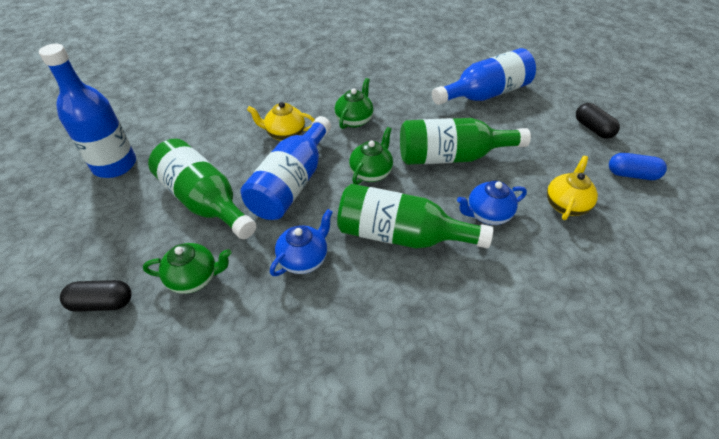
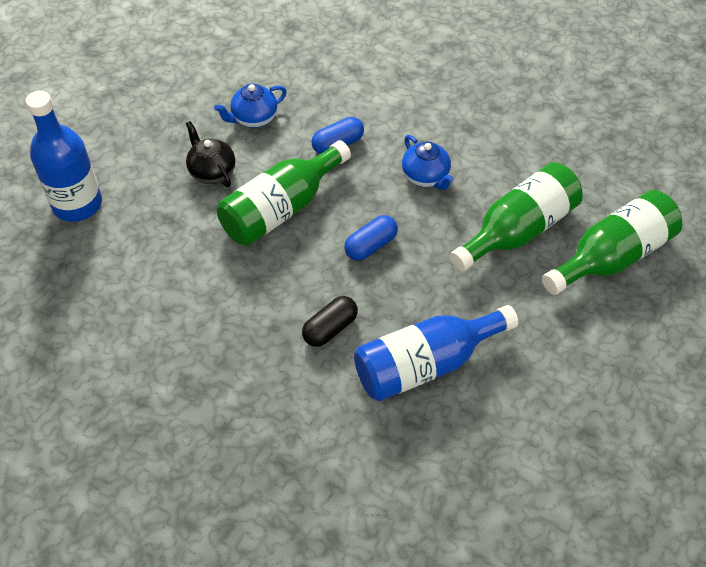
black capsule: [60,280,132,312] [576,103,620,139] = 2 -> [302,296,358,347] = 1
black teapot: none = 0 -> [186,121,235,187] = 1
blue bottle: [39,44,136,178] [241,116,331,220] [432,48,536,105] = 3 -> [26,90,102,222] [354,305,518,401] = 2
blue capsule: [609,153,667,180] = 1 -> [312,117,364,154] [344,215,398,261] = 2
green teapot: [143,243,232,294] [334,78,374,129] [349,127,393,185] = 3 -> none = 0
yellow teapot: [247,102,315,141] [547,156,598,220] = 2 -> none = 0

